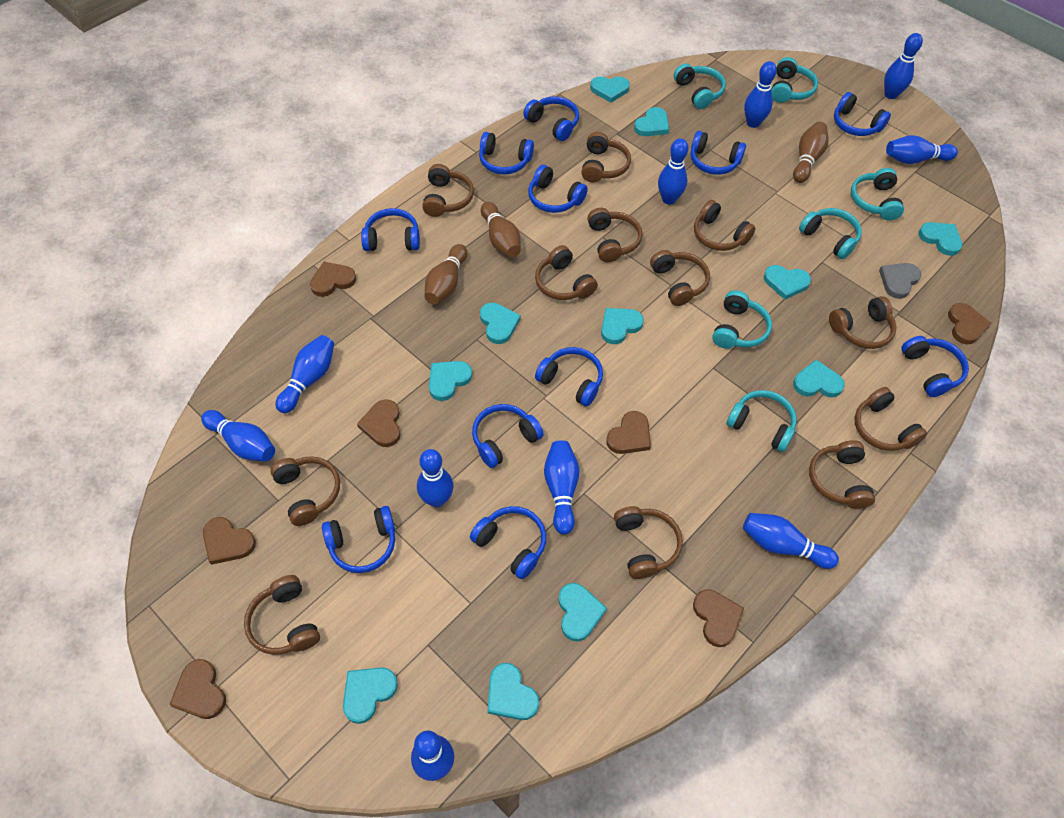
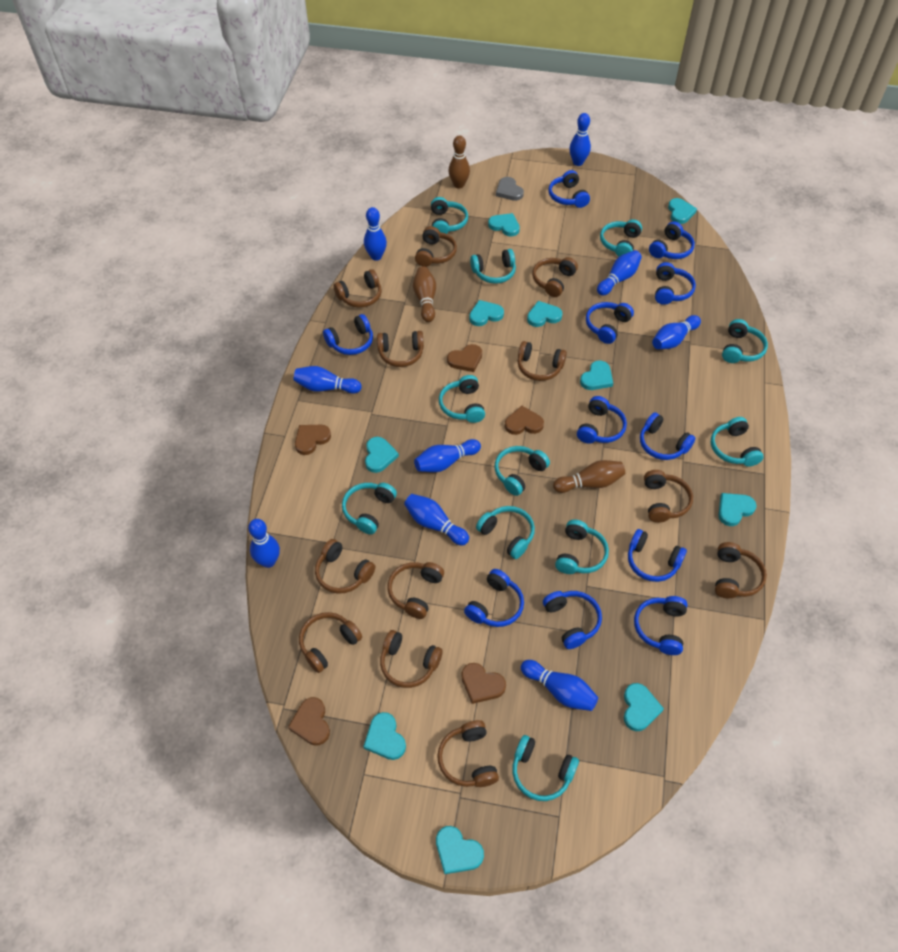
blue bowling pin: [201,410,275,462] [276,335,334,413] [411,730,454,781] [417,449,453,507] [544,440,579,534] [658,138,689,205] [743,513,839,569] [744,61,777,128] [884,33,923,99] [886,135,958,164] = 10 -> [248,519,280,568] [294,366,362,394] [364,207,387,261] [404,494,469,545] [414,439,481,472] [521,660,598,711] [570,113,591,166] [597,250,642,296] [652,315,701,349] = 9
brown heart: [169,659,226,719] [203,517,256,565] [310,262,356,297] [357,399,401,447] [606,411,651,454] [693,589,744,647] [948,303,991,344] = 7 -> [288,697,330,746] [295,425,331,455] [447,344,482,372] [461,663,506,704] [505,406,544,435] = 5
turquoise headphones: [674,63,726,109] [712,290,772,349] [727,390,797,452] [771,57,818,103] [799,208,862,259] [851,168,904,220] = 6 -> [342,483,397,534] [431,197,468,234] [439,375,485,423] [470,249,516,284] [476,506,535,559] [495,446,550,496] [512,735,579,801] [555,519,609,574] [600,219,642,257] [711,417,764,467] [722,319,768,363] = 11
turquoise heart: [343,667,398,724] [429,361,472,401] [480,303,521,344] [487,663,539,720] [558,583,607,642] [590,76,630,103] [601,308,644,344] [634,107,669,136] [764,265,811,300] [793,360,845,397] [919,222,963,256] = 11 -> [363,712,406,760] [365,437,399,473] [436,826,484,874] [469,300,504,326] [488,213,520,236] [527,301,563,327] [580,360,613,390] [624,683,664,731] [668,198,697,224] [718,493,757,526] = 10

